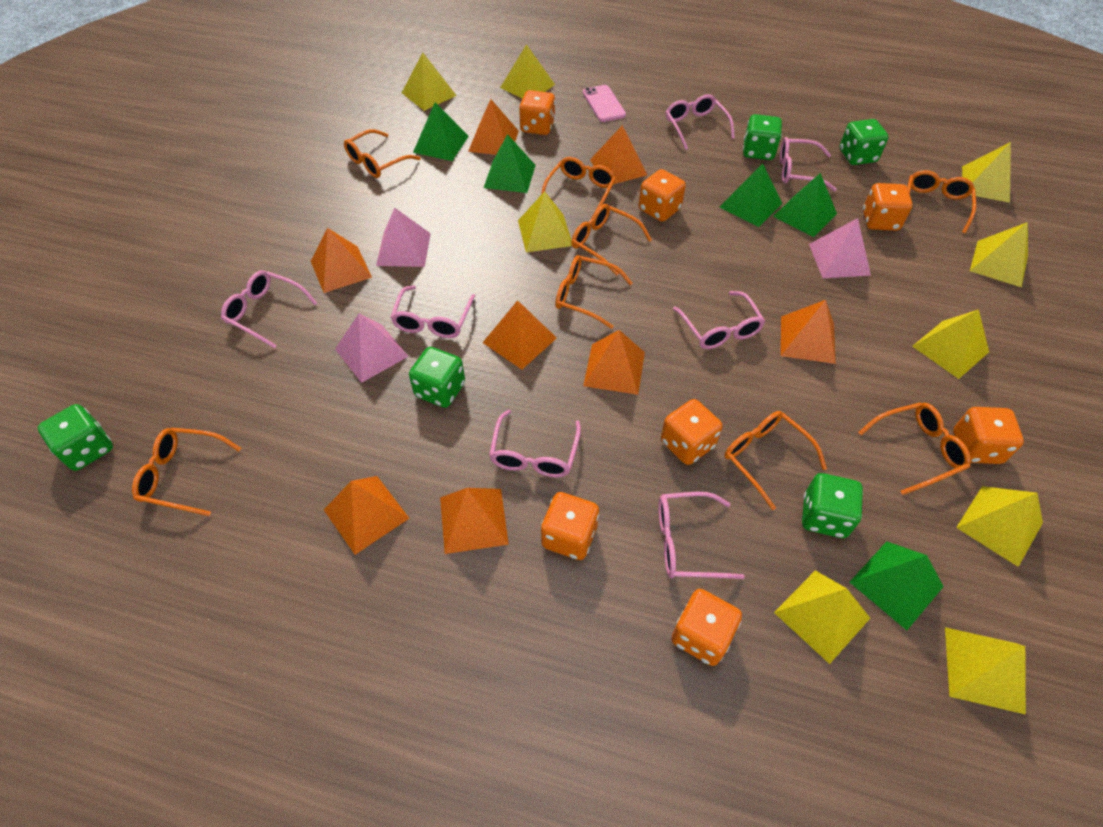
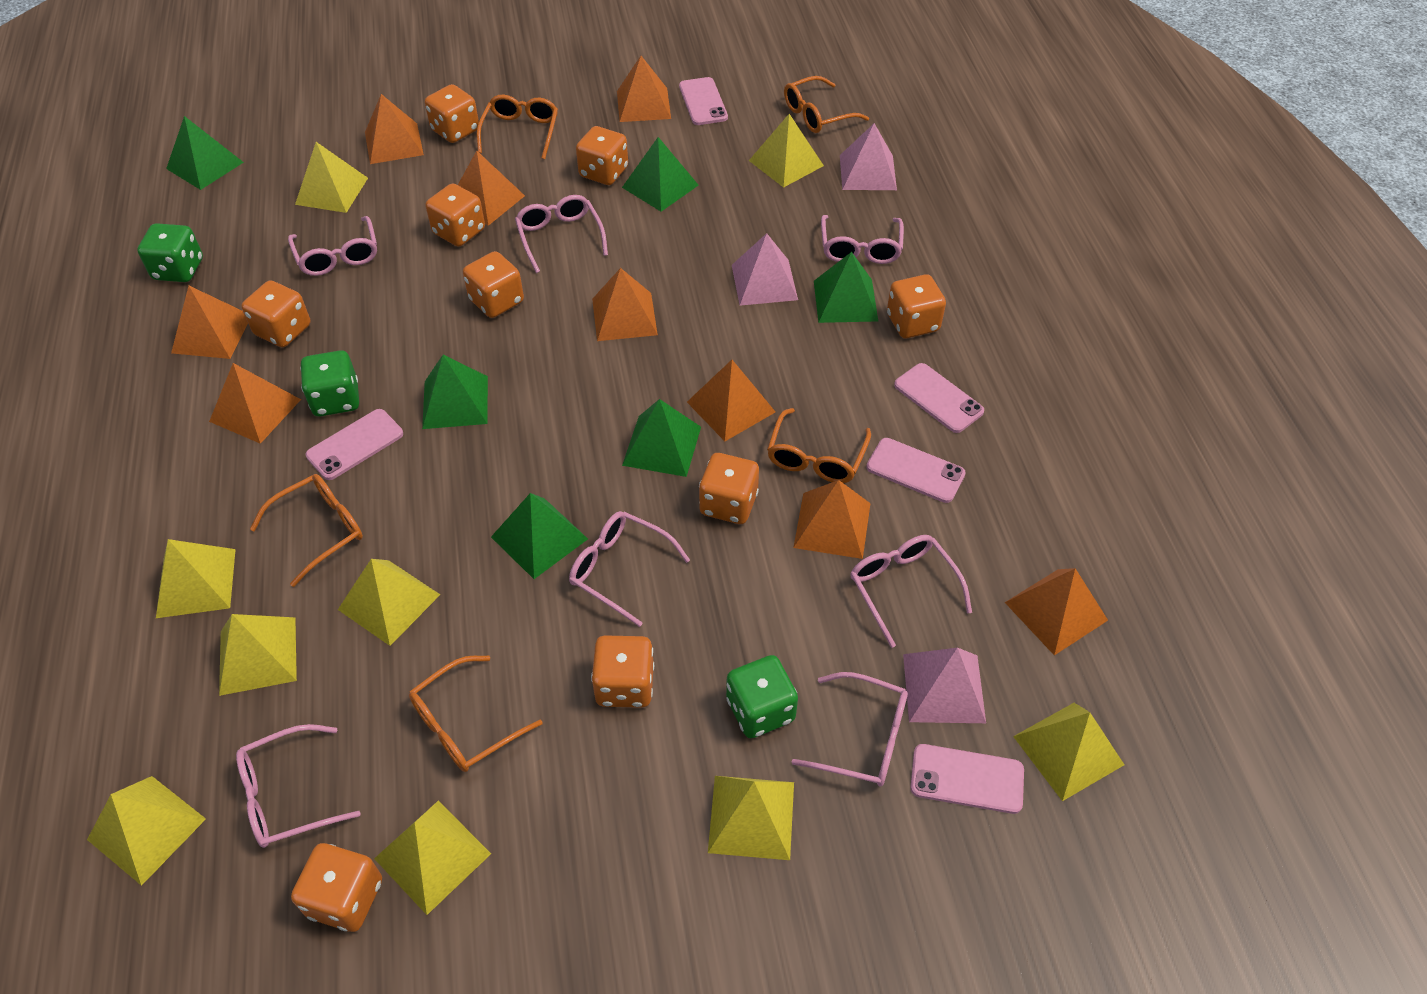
green dice: [38,404,113,471] [409,347,465,408] [743,114,782,160] [802,473,863,538] [839,119,889,165] = 5 -> [137,223,203,282] [300,350,359,416] [726,655,798,738] = 3
green pyramid: [413,102,469,161] [483,134,536,193] [719,163,782,227] [773,173,837,237] [850,541,944,630] = 5 -> [166,116,244,190] [422,355,488,429] [491,493,588,579] [622,137,699,212] [622,399,701,477] [814,252,878,323] = 6
orange dice: [519,90,555,135] [541,492,599,560] [639,169,686,222] [661,399,723,465] [672,589,742,666] [863,183,912,231] [953,407,1024,464] = 7 -> [241,280,310,347] [291,843,382,932] [425,84,479,143] [425,183,485,247] [463,251,524,318] [576,126,628,185] [591,635,654,708] [699,453,759,524] [887,274,946,338] = 9
orange glasses: [132,428,241,516] [344,129,421,178] [541,157,616,219] [555,255,632,329] [571,204,652,275] [724,411,827,510] [858,402,971,495] [907,170,976,233] = 8 -> [250,474,363,587] [409,656,542,772] [477,95,558,159] [767,408,871,483] [784,76,869,133] = 5
orange pyramid: [311,228,372,293] [324,476,410,555] [440,488,509,554] [468,99,519,155] [482,300,557,370] [583,330,645,395] [590,125,647,184] [781,300,836,364] = 8 -> [171,286,248,359] [209,363,301,444] [365,94,424,164] [458,151,525,226] [592,268,658,341] [617,56,671,122] [687,360,775,441] [793,480,871,559] [1005,568,1108,655] = 9
pink phone: [583,85,626,122] = 1 -> [306,409,403,480] [679,77,728,125] [866,438,966,503] [894,363,984,433] [911,744,1024,814] = 5

